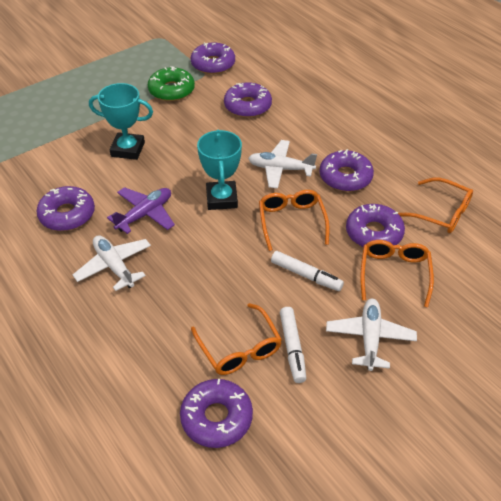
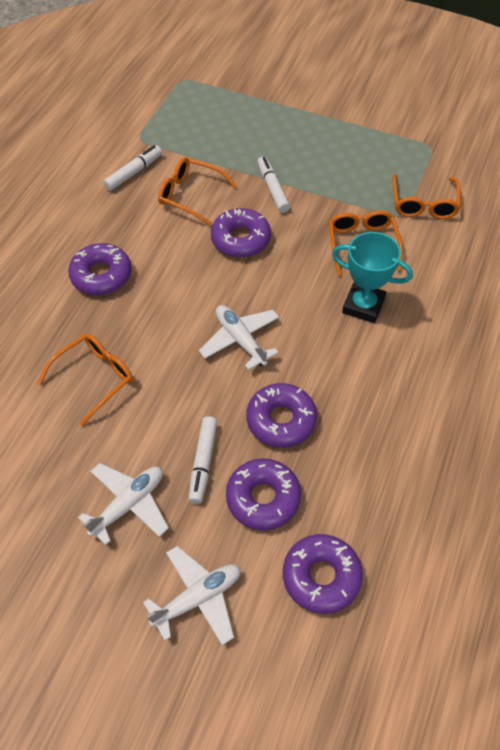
green donut: [148,66,195,101] = 1 -> none = 0
purple donut: [36,186,95,231] [180,379,253,448] [191,42,235,74] [224,82,272,118] [320,149,374,192] [346,204,405,247] = 6 -> [68,243,132,295] [211,208,271,258] [226,458,301,530] [246,383,317,448] [283,534,363,614] = 5
purple plane: [107,187,175,234] = 1 -> none = 0
turquoise trophy: [89,83,153,160] [197,129,242,210] = 2 -> [332,232,413,323] = 1
white marker: [271,251,344,291] [280,307,306,383] = 2 -> [103,145,162,191] [189,416,217,504] [257,156,290,213] = 3

